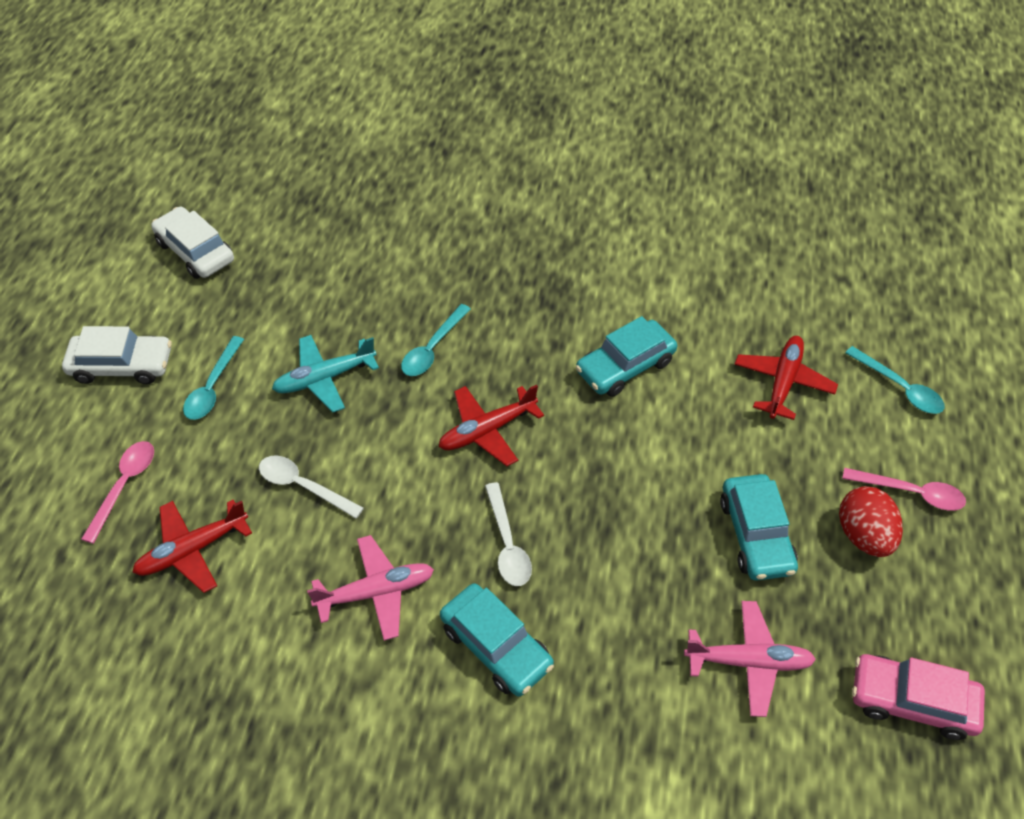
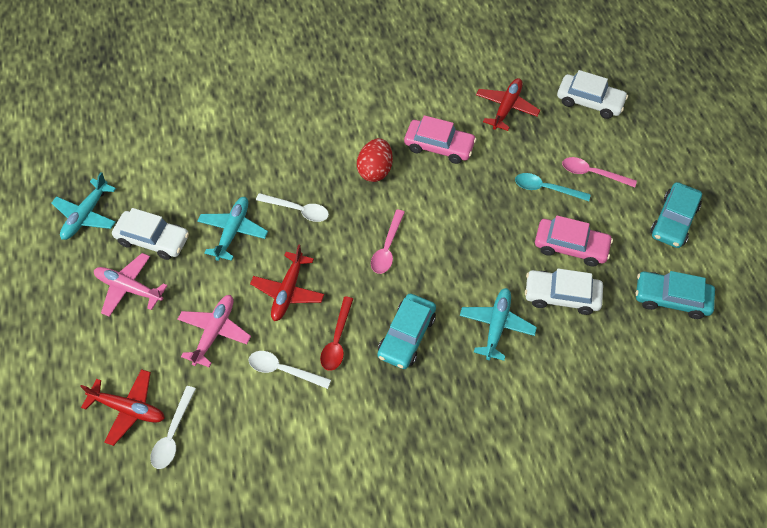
pink car: [852,654,985,740] = 1 -> [404,115,477,164] [535,215,613,267] = 2
red spoon: none = 0 -> [320,297,353,371] = 1
turquoise plane: [272,335,379,413] = 1 -> [51,172,116,240] [197,197,268,261] [460,288,537,361] = 3
turquoise spoon: [183,336,244,420] [401,304,471,376] [845,346,944,414] = 3 -> [515,173,591,201] = 1
white car: [62,326,172,384] [151,207,234,279] = 2 -> [112,208,189,260] [525,268,603,315] [557,70,628,119] = 3
white spoon: [259,455,364,519] [485,482,532,586] = 2 -> [150,386,196,469] [249,351,331,389] [256,193,329,222] = 3

